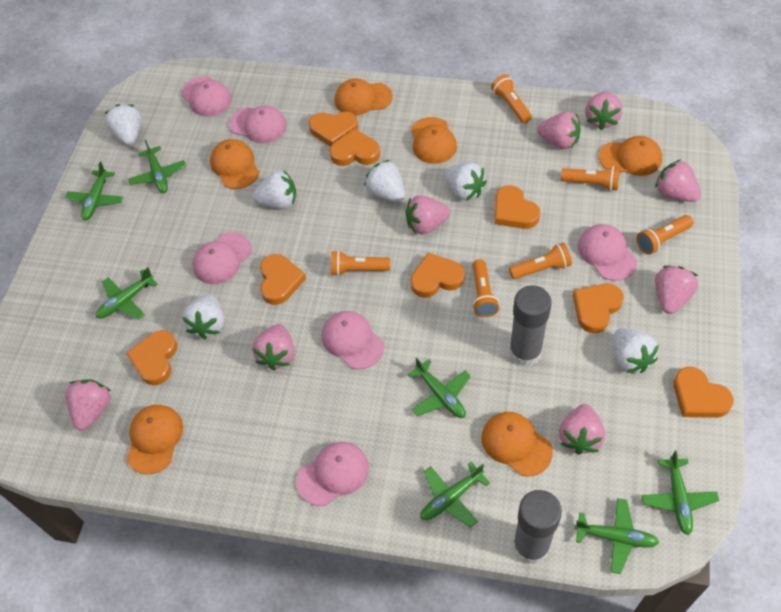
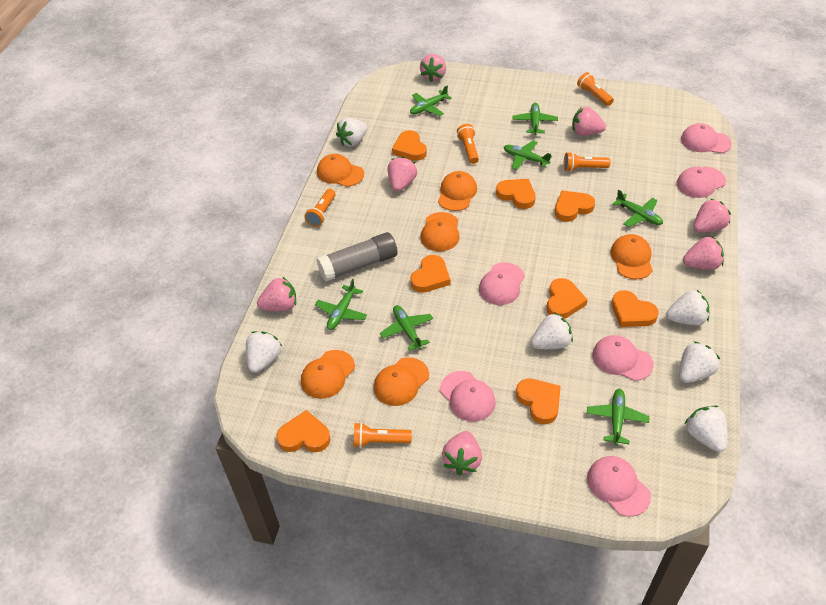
grey glue stick: [509,285,552,367] [513,490,562,565] = 2 -> [316,232,397,282] = 1
orange flashlight: [331,250,390,276] [472,259,499,317] [491,74,532,123] [509,243,572,279] [561,166,620,191] [637,215,694,255] = 6 -> [304,189,335,227] [354,422,412,448] [457,124,479,164] [564,152,611,172] [577,72,614,106] = 5
pink strawberry: [66,380,111,430] [252,324,295,371] [405,195,450,234] [537,112,581,149] [559,404,605,455] [585,92,623,130] [655,159,701,202] [655,266,698,314] = 8 -> [257,277,296,311] [388,156,417,192] [420,54,446,82] [442,431,482,475] [572,107,606,136] [683,236,724,270] [693,199,731,233] = 7

